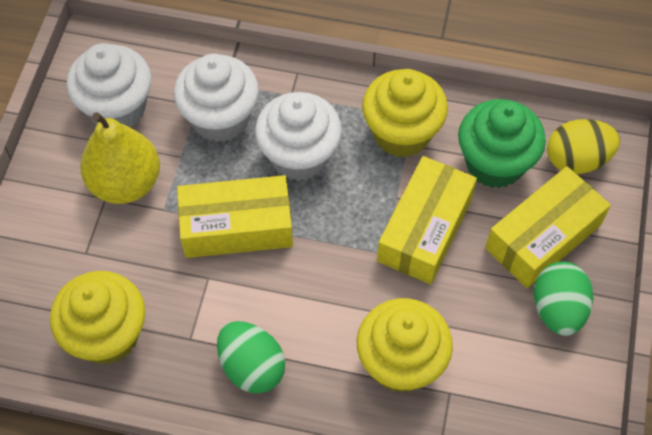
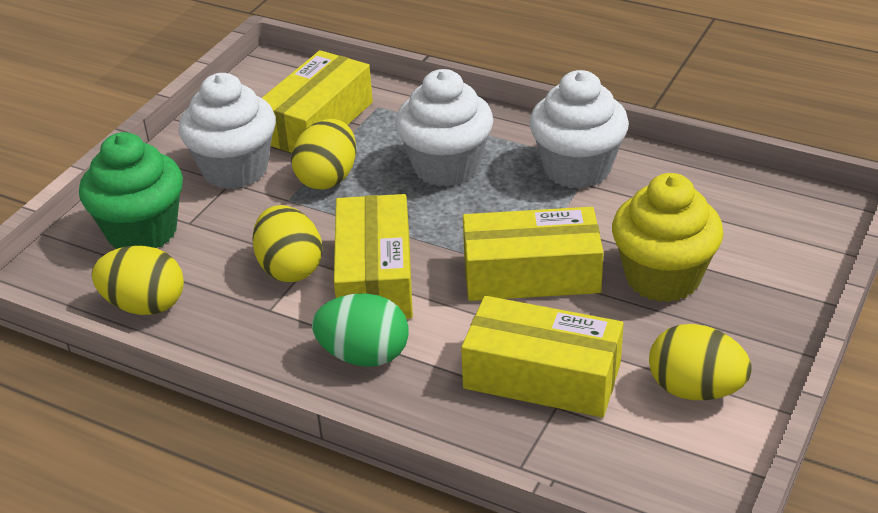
green egg: [217,321,285,394] [534,262,593,336] = 2 -> [312,293,409,367] = 1
yellow box: [177,175,293,258] [377,156,477,284] [485,166,611,288] = 3 -> [262,50,373,153] [334,194,413,319] [461,296,623,417] [463,207,604,301] = 4
yellow cupcake: [50,271,145,365] [357,298,453,393] [362,69,448,157] = 3 -> [612,173,724,302] = 1
yellow egg: [547,119,620,174] = 1 -> [92,246,184,315] [252,205,323,282] [291,119,356,190] [649,324,752,400] = 4
yellow pear: [80,112,160,204] = 1 -> none = 0

